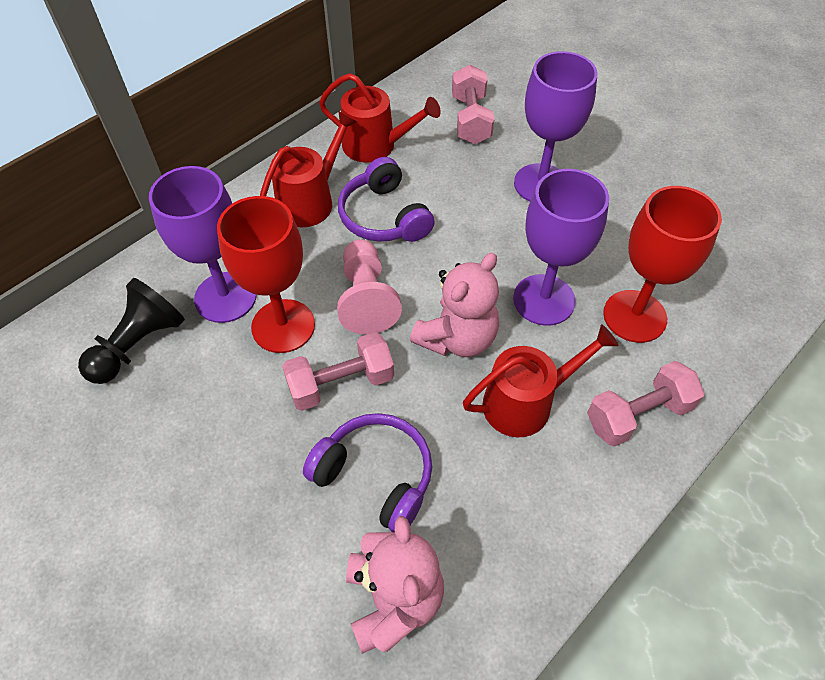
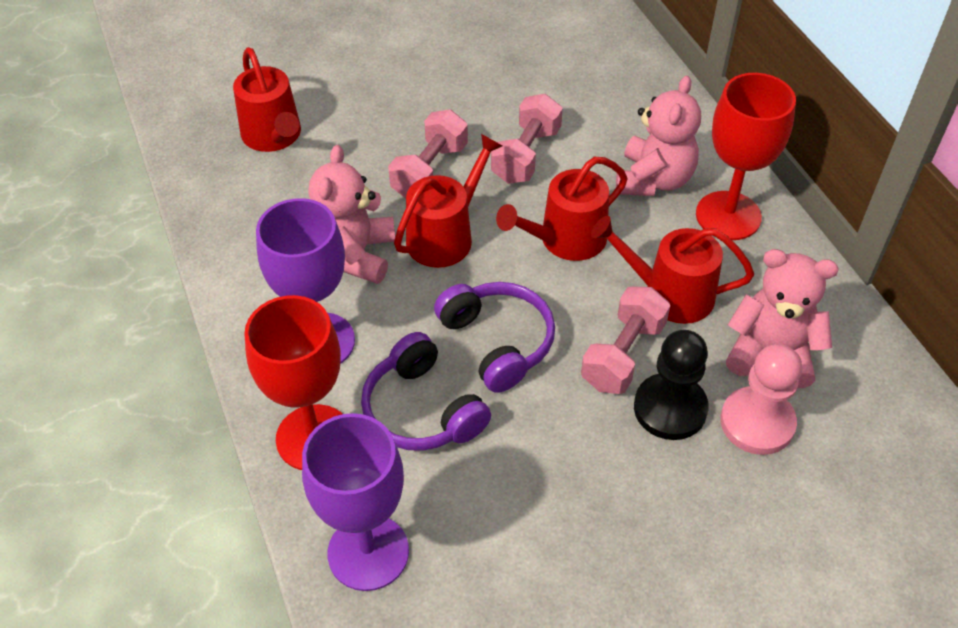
pink teddy bear: [346,516,444,654] [410,253,499,357] = 2 -> [308,145,395,284] [616,76,701,196] [726,249,839,388] = 3
purple goblet: [149,166,257,323] [513,169,609,326] [514,51,598,202] = 3 -> [256,198,355,364] [302,413,409,591] = 2
red watering can: [260,111,357,227] [319,73,441,163] [463,324,618,437] = 3 -> [233,47,301,152] [394,134,502,268] [496,157,628,261] [591,216,754,324] = 4

